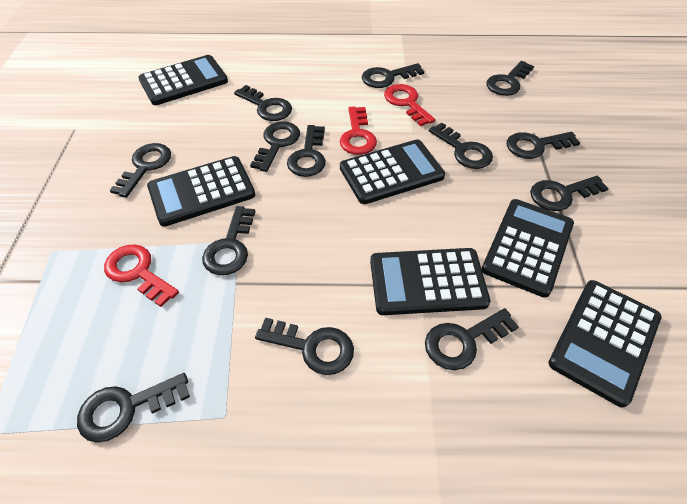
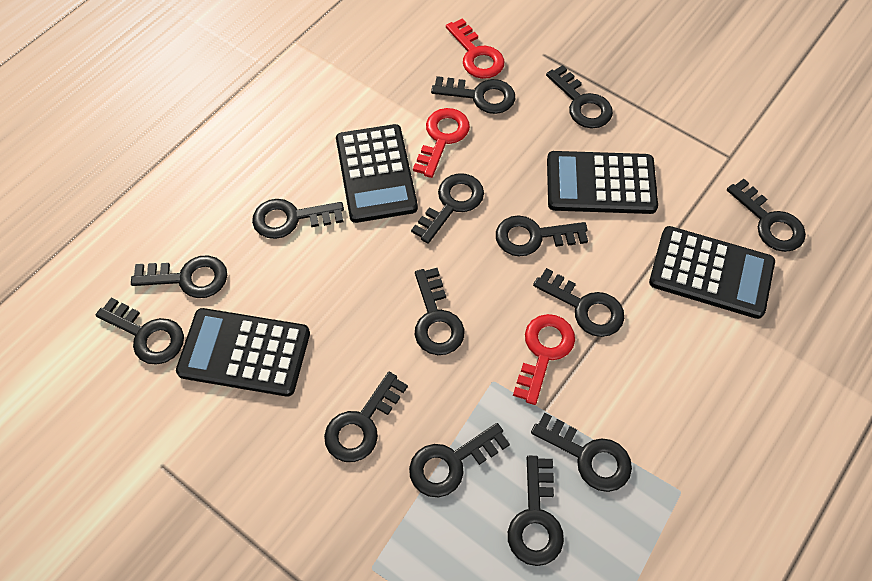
black calculator: [138,55,228,105] [147,156,255,227] [340,140,445,204] [370,248,491,315] [482,199,574,298] [548,280,661,407] = 6 -> [176,308,310,396] [336,124,418,223] [547,151,658,214] [649,226,775,319] = 4
black key: [77,373,190,443] [110,143,171,198] [202,206,255,275] [234,85,292,121] [250,121,300,172] [255,318,354,375] [287,125,326,177] [362,63,424,88] [425,308,519,370] [429,122,493,169] [486,61,534,96] [507,132,580,159] [530,176,608,211] = 13 -> [96,298,184,365] [131,255,227,298] [252,199,344,239] [324,372,408,462] [409,423,510,497] [411,173,484,244] [415,268,465,355] [431,76,516,114] [496,215,588,257] [508,456,564,566] [531,412,632,492] [533,268,624,337] [546,65,613,128] [727,179,806,252] = 14

